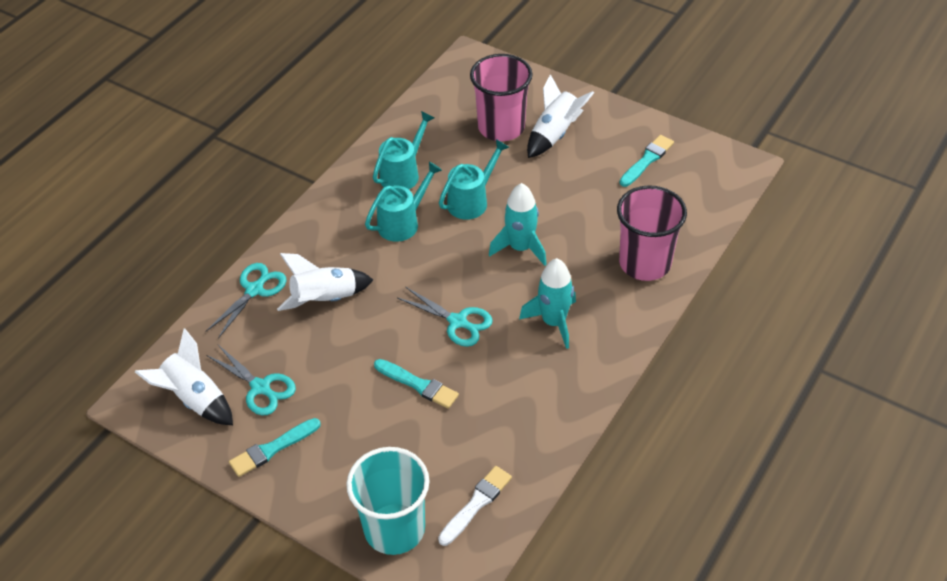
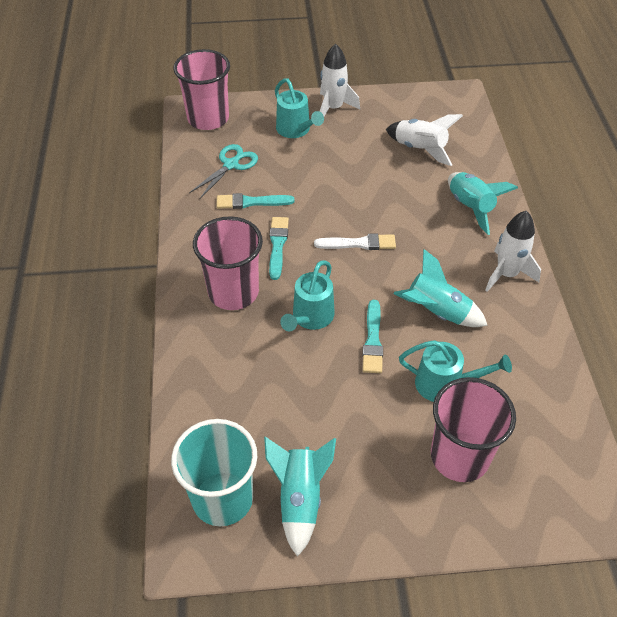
pink cup: [470,54,533,141] [617,185,687,281] = 2 -> [173,49,230,130] [193,216,263,310] [431,377,516,482] = 3
turquoise rocket: [489,183,547,266] [519,258,576,349] = 2 -> [264,437,336,557] [394,249,488,327] [448,172,518,235] = 3
turquoise scissors: [205,263,287,339] [206,345,296,415] [398,287,493,347] = 3 -> [189,144,258,199] = 1

